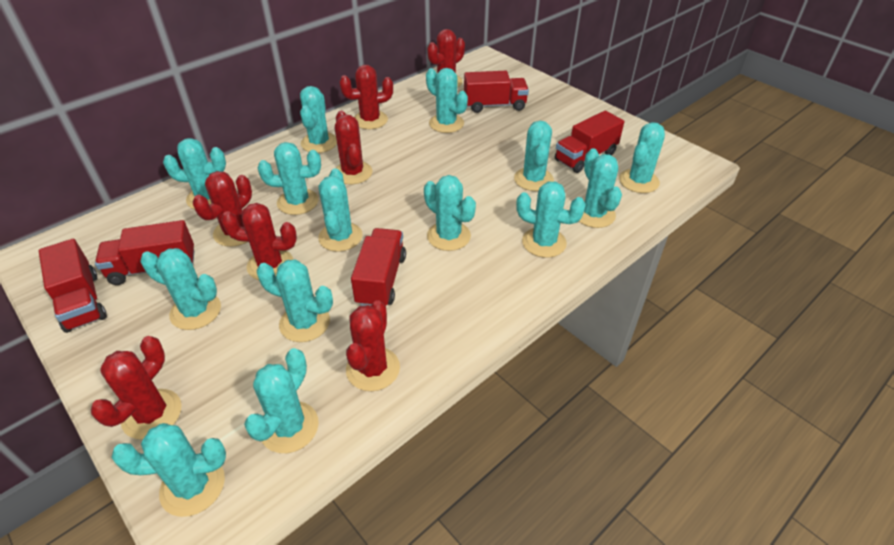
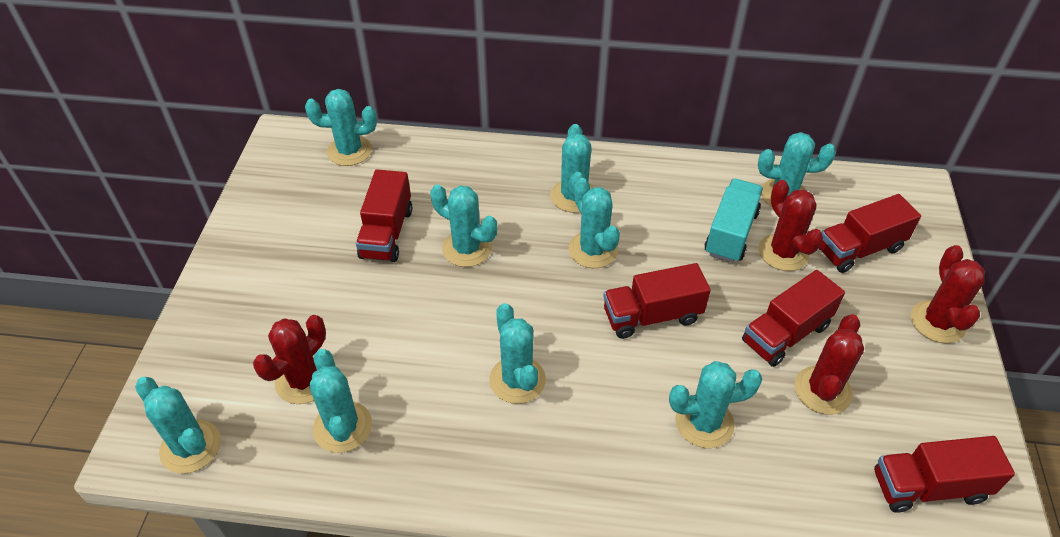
red cactus: [91,336,182,439] [193,171,252,247] [221,203,297,280] [335,111,372,184] [339,65,393,129] [346,300,400,391] [427,29,465,88] = 7 -> [253,315,326,404] [759,180,823,271] [794,314,864,415] [911,245,985,343] = 4
turquoise cactus: [111,423,226,517] [141,248,221,330] [163,138,226,209] [244,348,319,453] [257,260,333,342] [258,142,321,215] [300,86,337,153] [318,168,363,252] [424,175,476,251] [426,68,468,133] [514,121,554,191] [516,182,586,258] [578,148,622,228] [619,122,665,193] = 14 -> [135,377,221,474] [305,89,377,166] [309,349,372,453] [430,184,497,267] [489,303,546,404] [551,124,594,213] [568,178,620,268] [669,361,762,448] [758,132,836,207] = 9
turquoise truck: none = 0 -> [705,179,763,263] = 1

